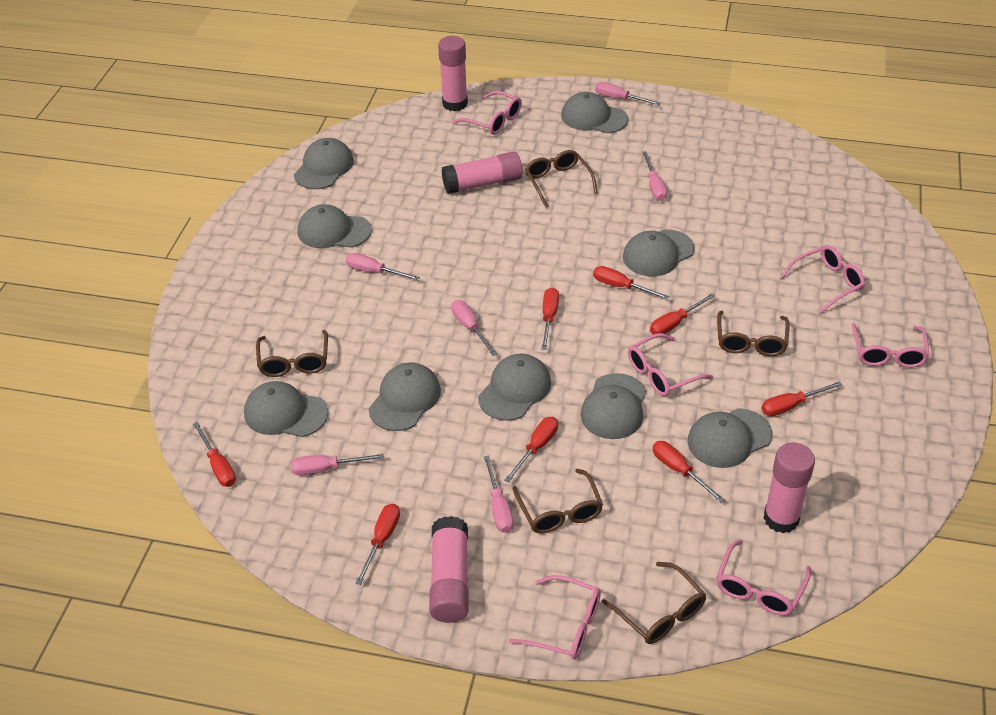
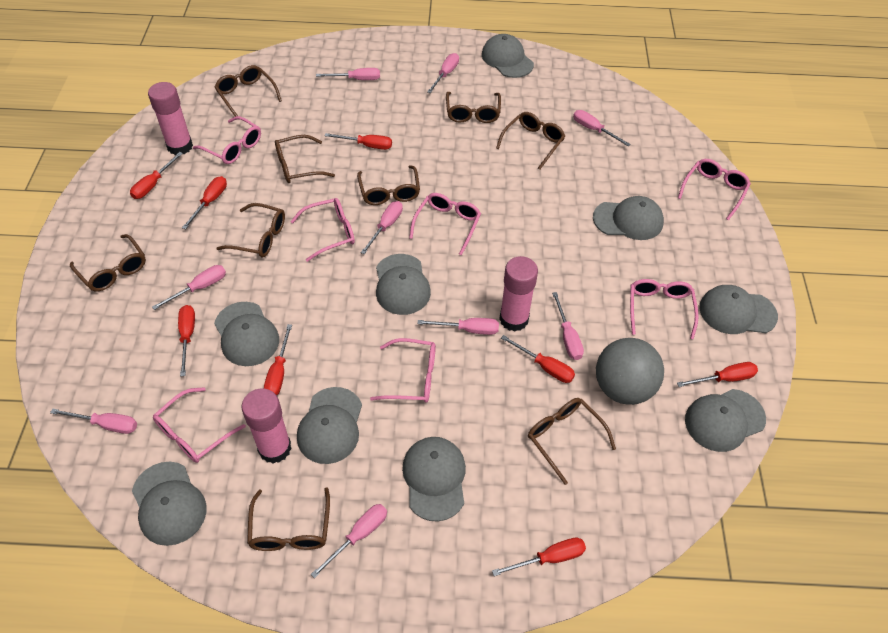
brown glasses: [256,330,328,377] [512,469,603,533] [525,150,598,208] [602,562,707,644] [717,311,790,356] = 5 -> [70,234,146,291] [215,65,282,120] [216,203,285,258] [247,487,330,551] [275,135,335,183] [357,165,420,205] [446,92,501,123] [496,112,565,170] [528,398,616,485] = 9
grey ball: none = 0 -> [596,338,664,405] = 1
pink glasses: [453,91,522,135] [509,575,601,659] [628,333,713,396] [716,540,811,616] [780,245,865,313] [852,323,930,368] = 6 -> [153,387,246,463] [193,116,261,164] [290,198,355,262] [370,338,436,403] [409,193,481,255] [630,279,699,339] [678,159,751,220] = 7
pink glue stick: [429,516,469,623] [438,36,468,111] [442,152,522,194] [764,442,815,533] = 4 -> [148,82,193,155] [241,388,291,464] [499,256,538,332] = 3
pink screwdriver: [291,454,384,475] [346,253,420,280] [452,300,497,356] [484,456,513,533] [595,82,661,105] [642,151,667,201] = 6 -> [50,408,137,434] [152,265,226,310] [311,504,387,578] [316,68,380,80] [361,201,403,254] [417,318,499,335] [427,53,459,93] [552,292,584,360] [573,110,630,146] = 9

